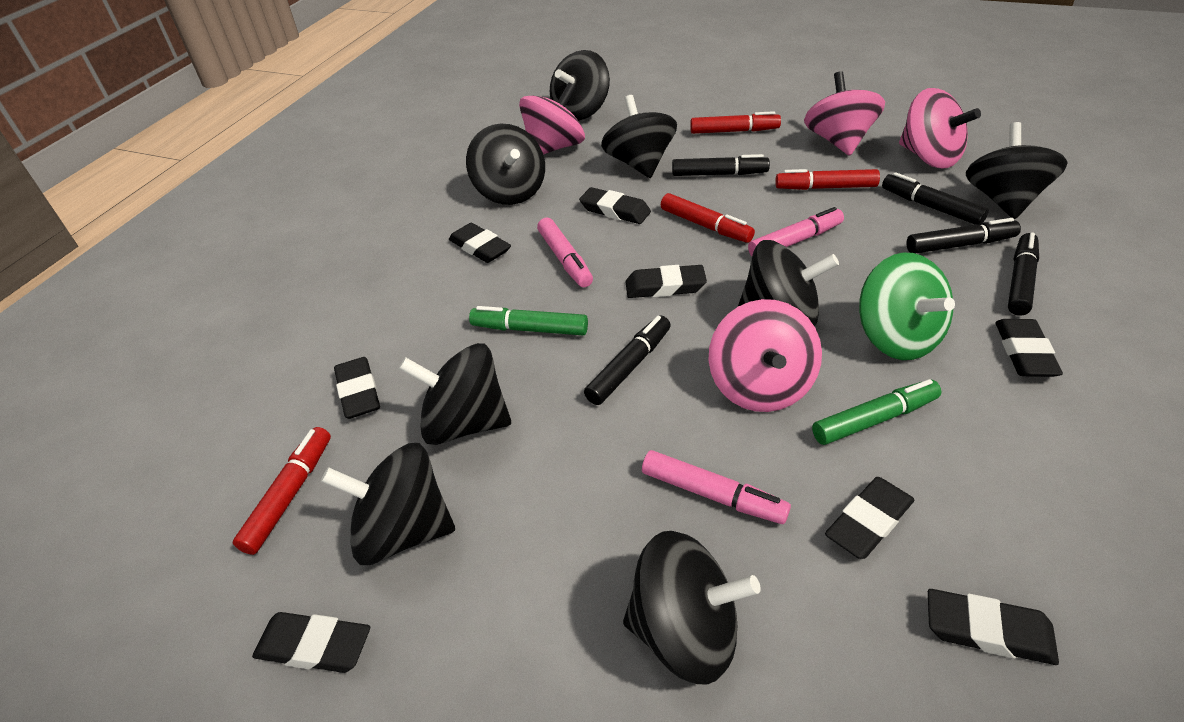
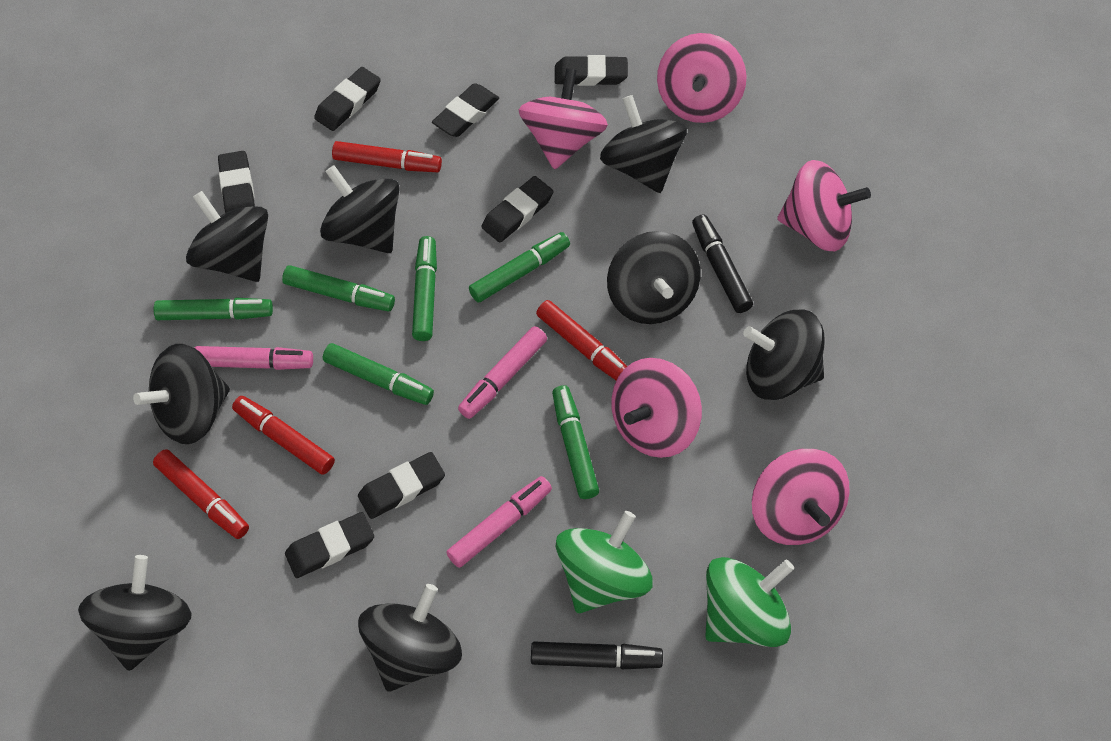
black eraser: [252,612,370,673] [334,357,380,419] [449,223,511,263] [579,187,651,224] [625,265,707,298] [825,477,914,559] [928,589,1059,665] [995,319,1063,377] = 8 -> [218,151,255,213] [285,512,374,578] [314,67,381,131] [358,452,445,519] [432,83,499,137] [481,176,553,242] [555,55,628,86] = 7
black marker: [584,315,671,405] [672,154,770,176] [882,172,989,225] [906,218,1021,254] [1008,232,1039,316] = 5 -> [531,642,663,669] [692,214,753,313] = 2
green marker: [469,306,588,335] [812,379,941,445] = 2 -> [154,298,273,320] [282,265,395,311] [323,343,434,405] [412,236,437,341] [469,232,570,303] [552,385,599,499] = 6
green spinning top: [859,252,955,360] = 1 -> [556,511,652,613] [705,557,794,647] = 2
pink spinning top: [519,83,585,155] [709,299,822,412] [804,71,885,156] [899,88,981,169] = 4 -> [519,68,608,170] [611,358,702,458] [657,33,747,123] [752,449,850,545] [777,160,871,251] = 5

